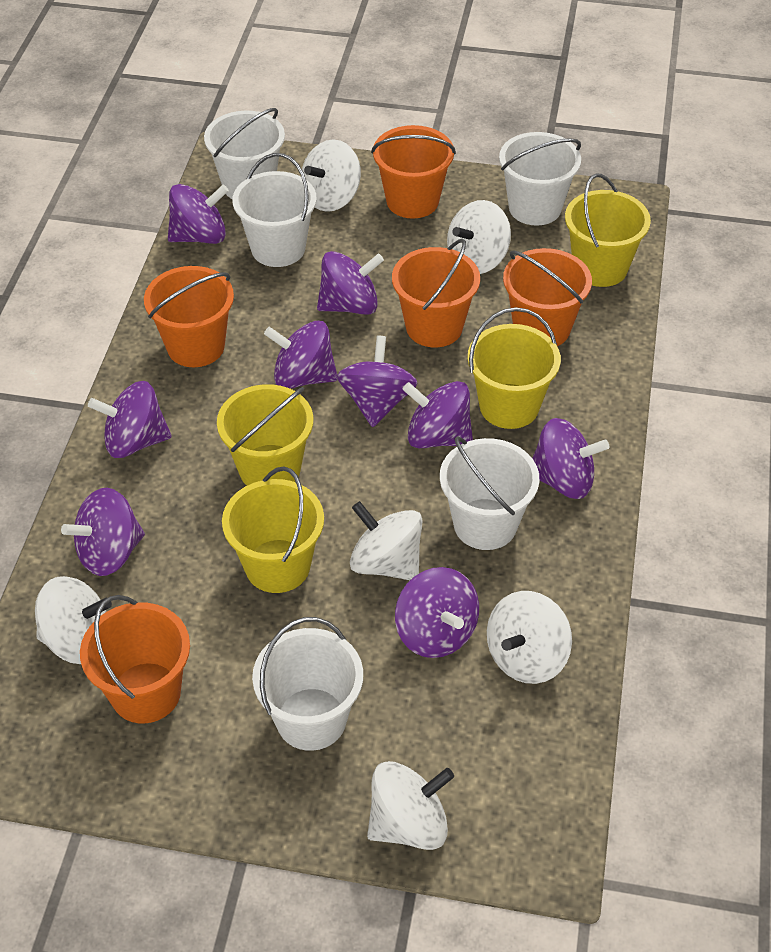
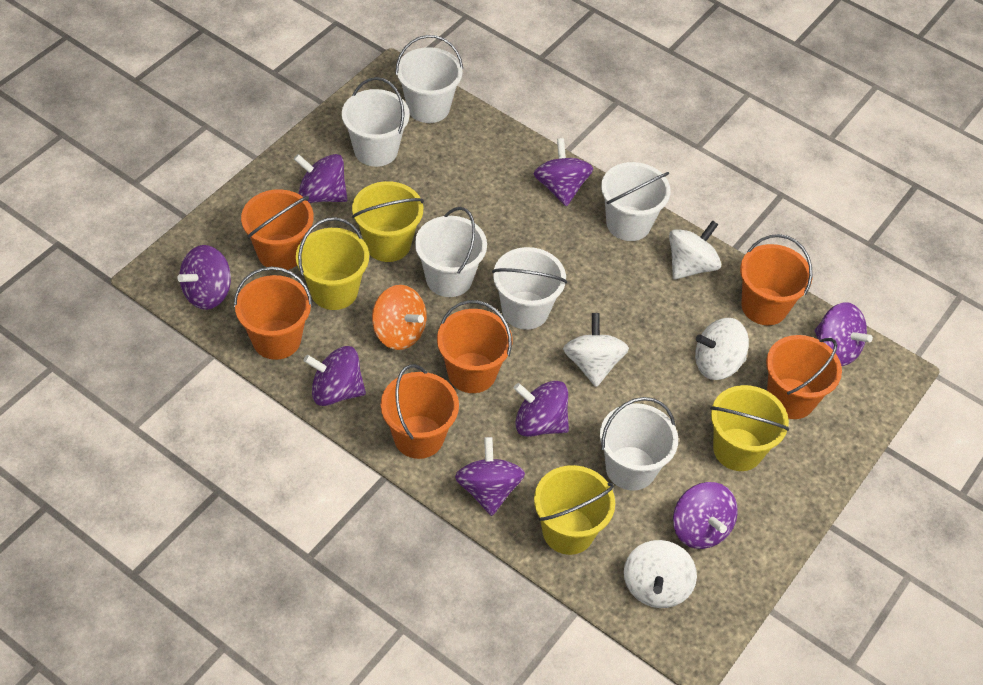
orange bucket: [80,595,190,723] [144,266,234,367] [371,125,456,219] [392,238,480,347] [503,248,592,346] = 5 -> [234,266,312,360] [241,189,314,271] [381,365,459,459] [437,300,512,393] [740,234,812,325] [766,335,842,419] = 6
orange spinning top: none = 0 -> [372,285,427,350] = 1
purple spinning top: [61,488,145,576] [88,381,172,458] [168,184,229,244] [264,321,338,389] [317,251,384,315] [337,336,418,427] [395,567,479,658] [402,381,473,448] [532,418,609,499] = 9 -> [177,245,231,310] [294,154,347,203] [303,346,366,406] [455,437,525,516] [514,381,569,437] [533,138,593,207] [673,482,737,549] [815,302,873,366] = 8
white bucket: [204,108,285,199] [232,153,317,267] [252,617,363,751] [440,436,539,550] [499,132,581,226] = 5 -> [342,77,410,167] [396,35,463,123] [415,207,487,297] [492,247,567,330] [600,397,678,491] [601,162,671,241] = 6
white spinning top: [35,576,112,664] [302,139,361,212] [350,501,423,580] [367,761,454,850] [447,200,511,274] [487,591,572,684] = 6 -> [563,313,629,387] [624,540,697,608] [669,220,721,279] [695,318,749,380] = 4

